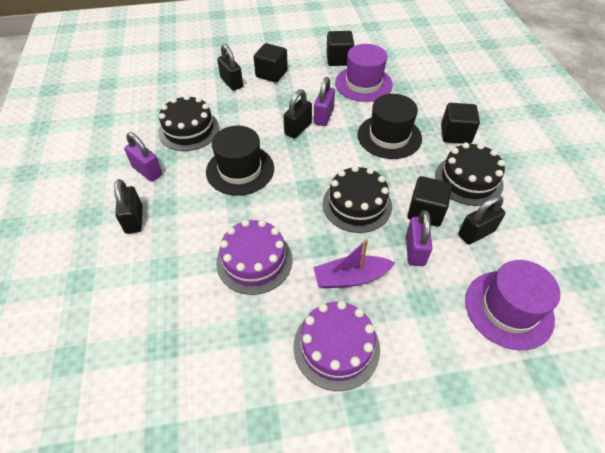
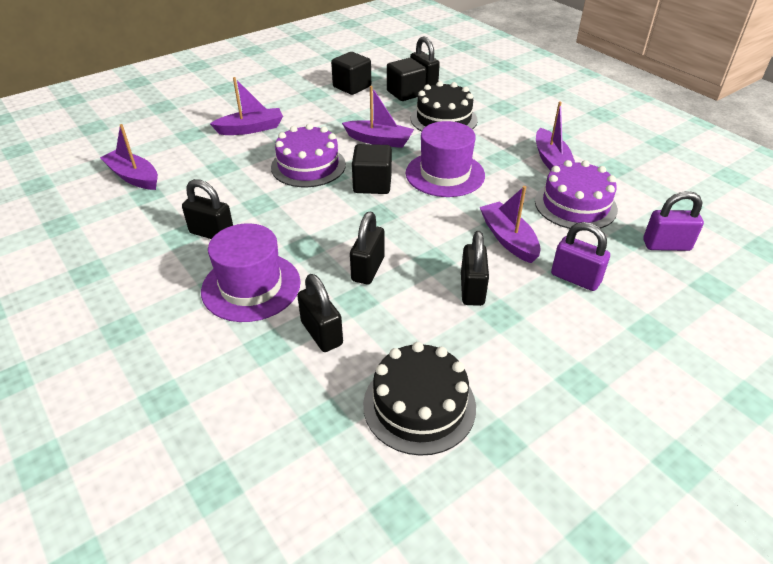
black cake: [158,95,219,151] [322,166,392,233] [435,143,505,206] = 3 -> [363,342,476,456] [411,81,478,131] = 2
black cube: [254,43,288,83] [326,31,354,66] [408,176,452,227] [441,103,480,144] = 4 -> [331,52,371,95] [352,144,392,194] [387,58,426,101] = 3
black hat: [206,126,274,196] [357,94,422,159] = 2 -> none = 0
black padlock: [114,179,142,234] [217,44,243,91] [284,89,312,139] [458,196,505,245] = 4 -> [182,179,233,239] [297,274,343,352] [350,212,385,284] [410,36,440,86] [461,231,489,306] = 5
purple boat: [313,239,395,289] = 1 -> [100,124,158,190] [210,77,283,135] [342,86,414,148] [480,186,541,263] [536,101,575,171] = 5
purple padlock: [124,132,162,182] [314,77,335,126] [406,210,432,266] = 3 -> [551,222,610,291] [643,191,704,251] = 2

